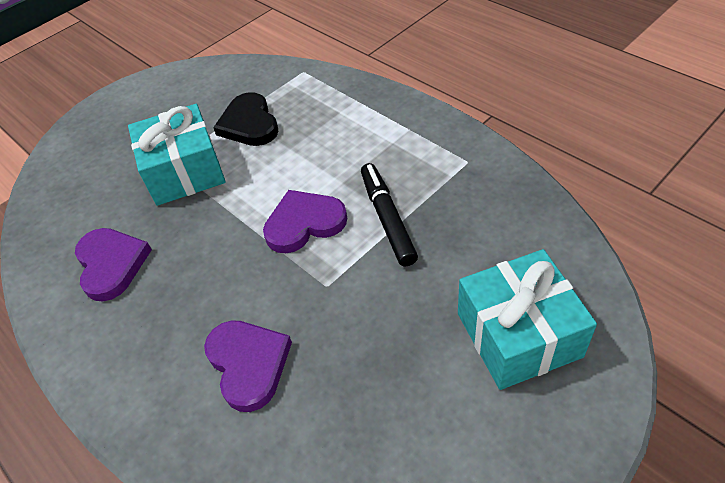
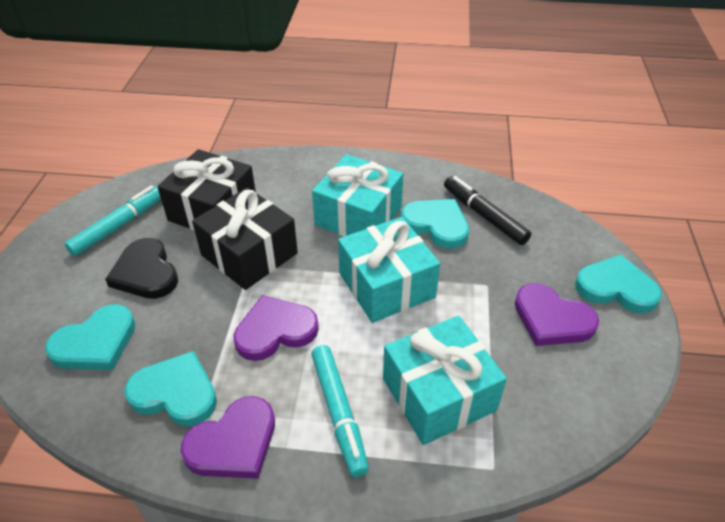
black gift: none = 0 -> [157,149,256,231] [192,187,298,290] = 2
turquoise gift: [128,104,226,206] [458,249,597,390] = 2 -> [312,154,403,237] [338,217,440,323] [383,316,507,445] = 3
turquoise heart: none = 0 -> [45,304,135,370] [125,351,217,426] [401,199,469,249] [575,255,662,313] = 4
turquoise marker: none = 0 -> [65,185,161,256] [311,345,369,477] = 2

